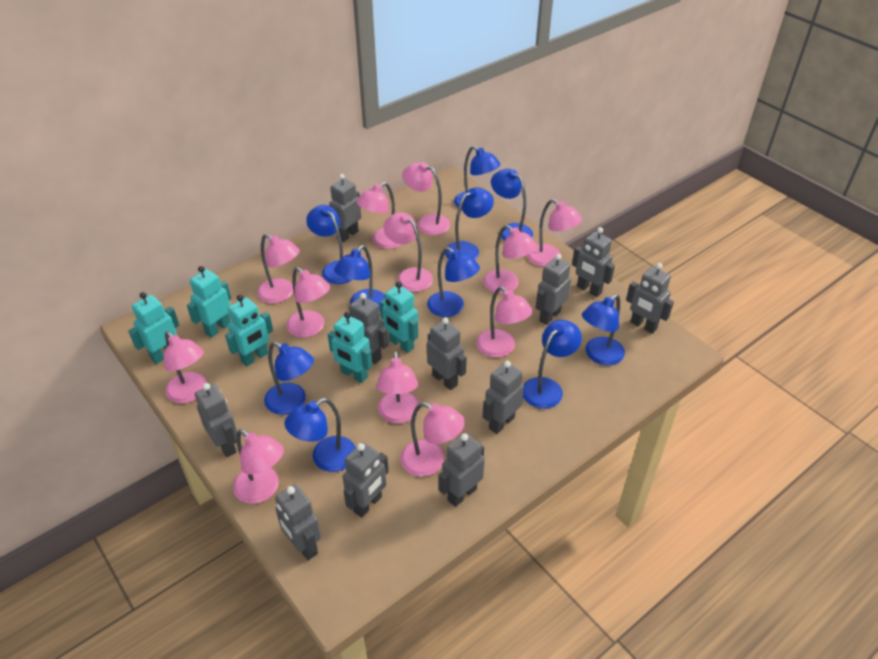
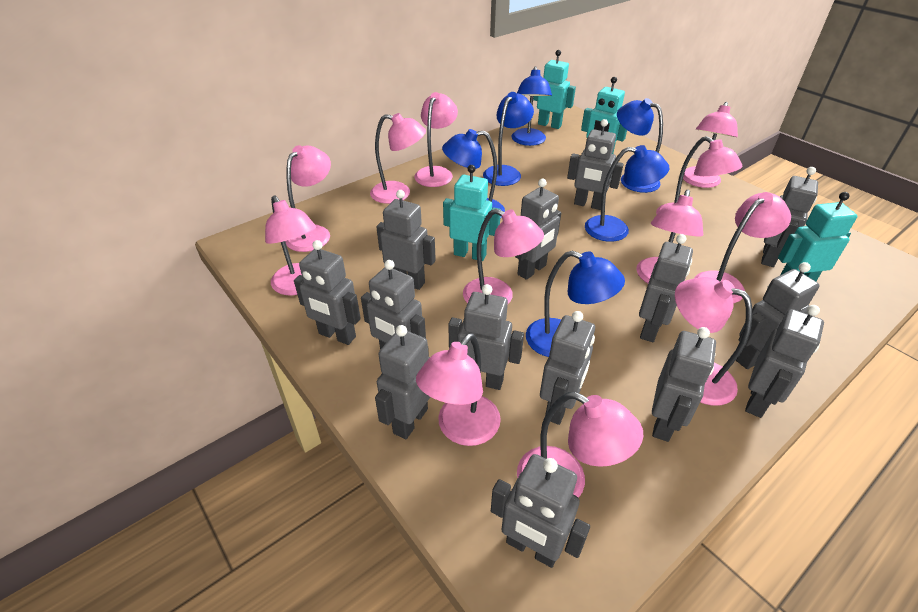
blue lamp: [264,342,314,415] [284,398,356,472] [306,205,352,284] [334,245,385,311] [427,247,480,317] [445,187,494,260] [454,146,501,209] [491,169,533,241] [523,320,582,409] [582,294,625,366] = 10 -> [442,129,505,218] [483,92,534,186] [511,66,552,146] [526,251,625,357] [585,145,669,242] [617,98,663,193] = 6
grey robot: [195,383,237,457] [275,484,321,560] [329,174,361,242] [343,442,389,518] [347,293,389,364] [427,318,467,390] [438,433,485,507] [482,361,524,434] [535,254,571,325] [572,227,615,297] [626,263,674,334] = 11 -> [294,240,361,345] [361,260,426,350] [375,325,430,439] [376,190,436,290] [448,284,524,390] [491,454,590,568] [515,179,561,280] [540,311,595,425] [567,119,624,210] [639,234,693,342] [652,327,716,442] [736,262,820,369] [745,305,824,418] [761,167,818,267] = 14
turquoise robot: [128,292,179,364] [187,266,231,338] [225,295,273,367] [328,312,372,383] [380,282,418,353] = 5 -> [443,165,501,261] [533,50,576,129] [581,77,627,154] [778,192,857,281] = 4

